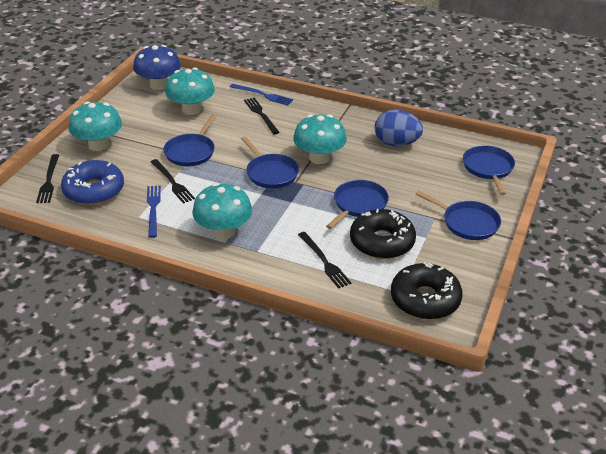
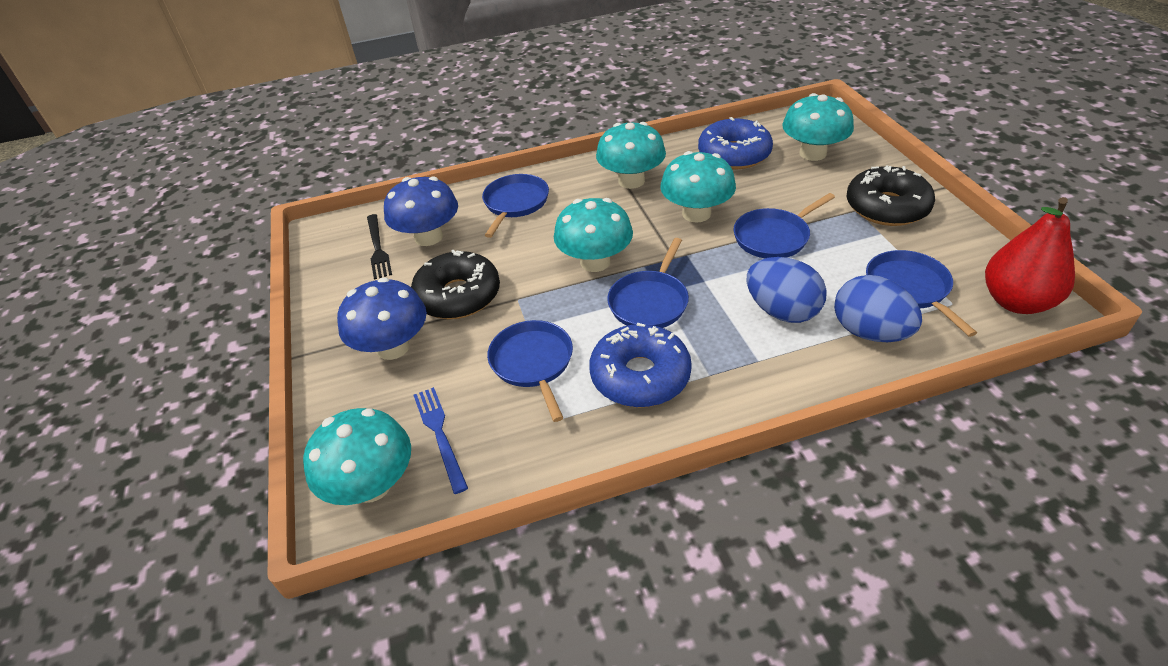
black fork: [36,154,59,203] [151,159,195,204] [244,98,280,135] [298,232,351,289] = 4 -> [367,214,392,279] = 1
blue donut: [61,160,124,205] = 1 -> [589,323,692,407] [698,117,773,169] = 2
blue egg: [375,110,423,146] = 1 -> [747,257,827,323] [834,275,922,342] = 2
blue fork: [147,185,161,238] [230,84,293,105] = 2 -> [414,387,468,494] = 1
blue mushroom: [133,45,181,90] = 1 -> [337,277,427,360] [384,176,458,246] = 2
red pear: none = 0 -> [985,197,1075,314] = 1
turquoise mushroom: [69,102,122,151] [165,67,215,115] [192,183,252,239] [293,114,347,164] = 4 -> [303,408,411,505] [554,198,633,272] [596,122,666,189] [660,151,736,223] [782,93,854,161] = 5

